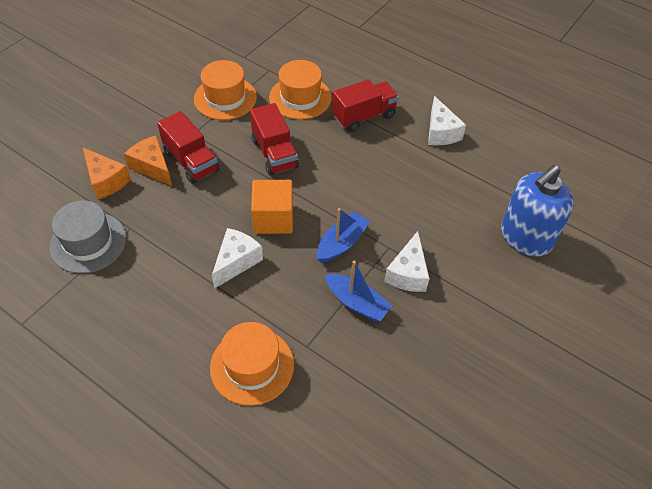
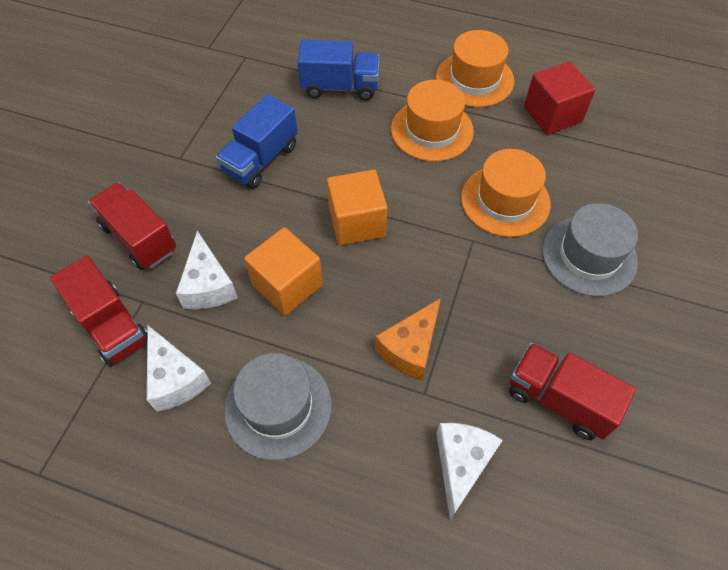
blue boat: [317,208,370,263] [325,261,392,322] = 2 -> none = 0
blue soap dispenser: [501,165,574,257] = 1 -> none = 0
blue truck: none = 0 -> [216,94,298,188] [298,40,380,100] = 2
grey hat: [50,201,126,274] = 1 -> [224,353,332,460] [542,203,638,297] = 2
orange cheese: [83,148,131,200] [124,135,172,186] = 2 -> [375,298,441,381] = 1
orange cube: [251,180,293,234] = 1 -> [244,227,323,316] [327,169,387,245] = 2
red cube: none = 0 -> [524,62,596,135] = 1

